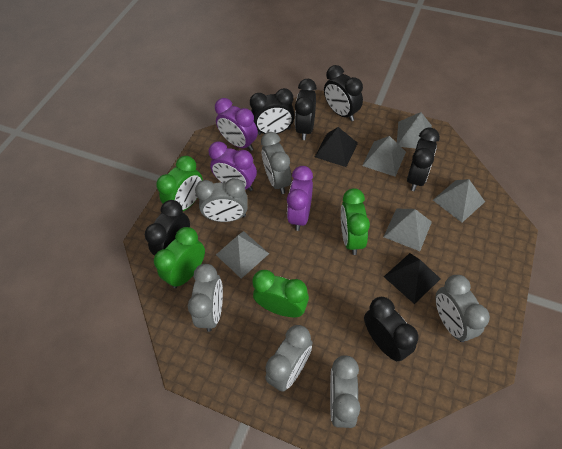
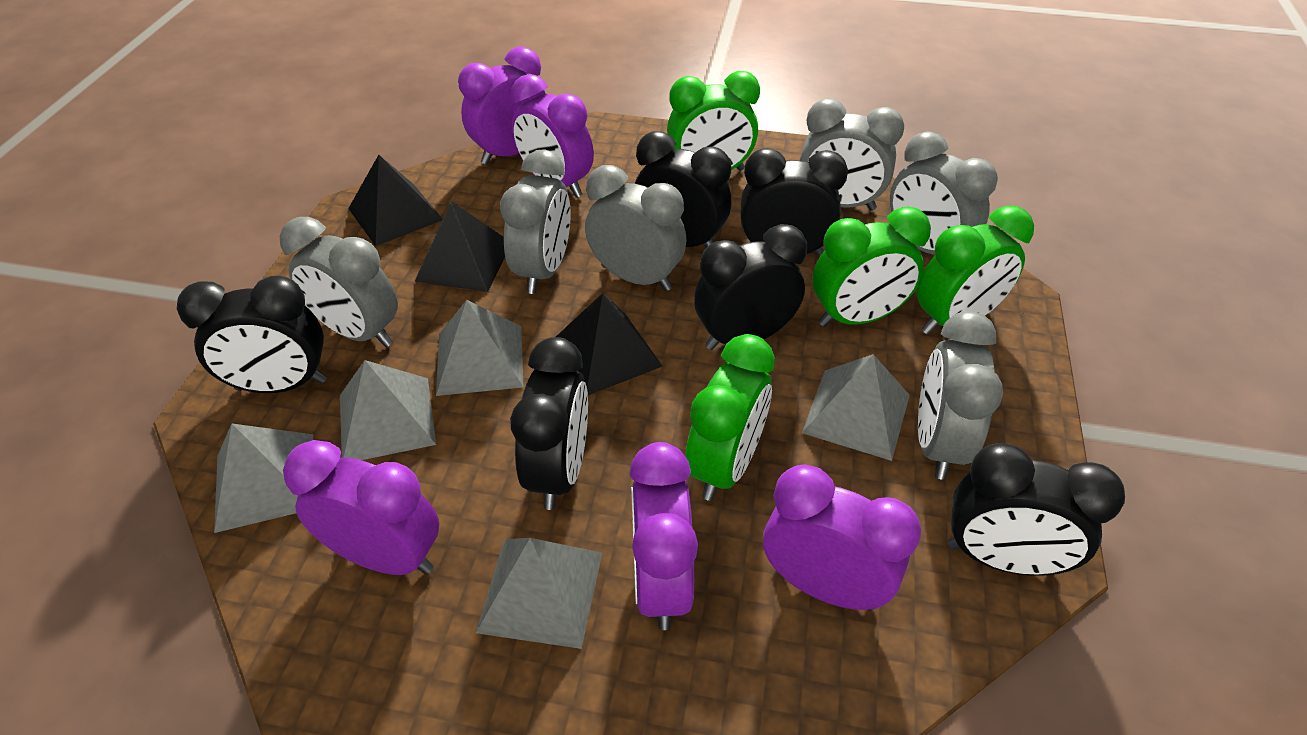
black pyramid: [315,127,358,167] [384,253,441,304] = 2 -> [348,155,443,246] [415,201,505,292] [556,293,663,395] = 3
purple clock: [209,141,257,191] [215,98,258,151] [287,166,313,231] = 3 -> [283,440,439,575] [458,46,546,165] [511,74,594,198] [629,442,698,630] [763,464,921,611] = 5

